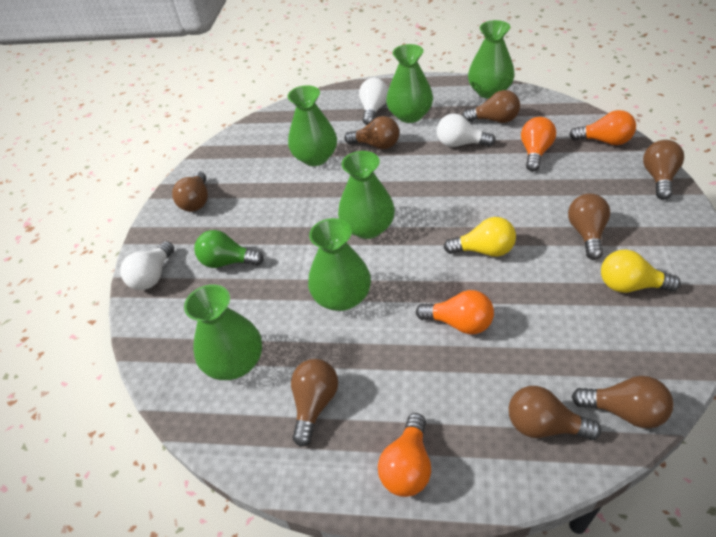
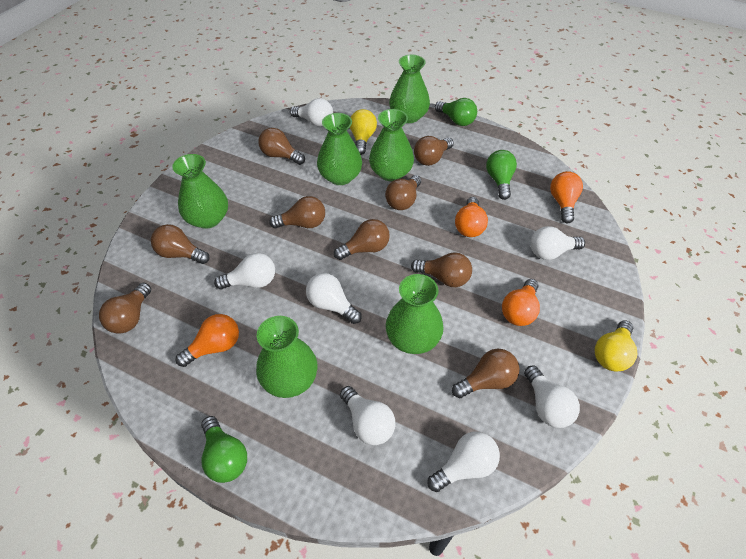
brown light bulb: [172,172,208,212] [291,359,338,447] [345,116,399,149] [462,90,520,123] [509,386,601,440] [568,193,610,260] [572,376,674,428] [643,140,684,200] = 8 -> [99,283,151,334] [151,224,210,264] [258,128,305,165] [269,196,325,228] [334,219,390,260] [385,175,421,210] [411,252,472,287] [414,136,454,166] [452,349,520,398] = 9
green light bulb: [194,230,264,268] = 1 -> [201,416,247,483] [435,98,477,126] [486,150,517,200] = 3
white light bulb: [120,241,174,290] [359,78,388,125] [437,113,496,147] = 3 -> [214,253,275,289] [290,98,333,126] [306,273,362,324] [340,386,396,445] [427,431,500,492] [524,365,580,428] [530,226,585,260] = 7

